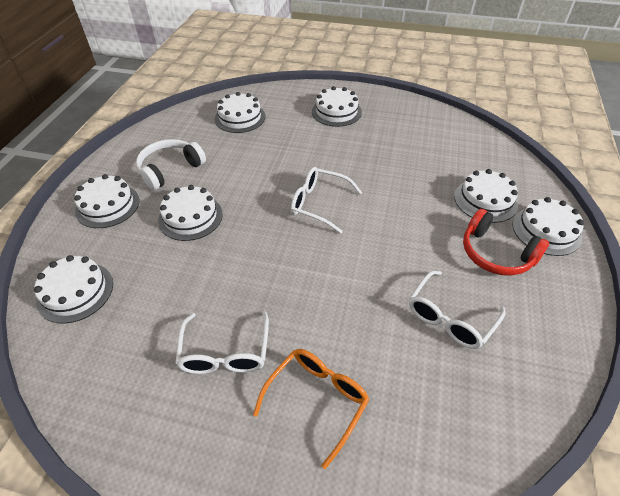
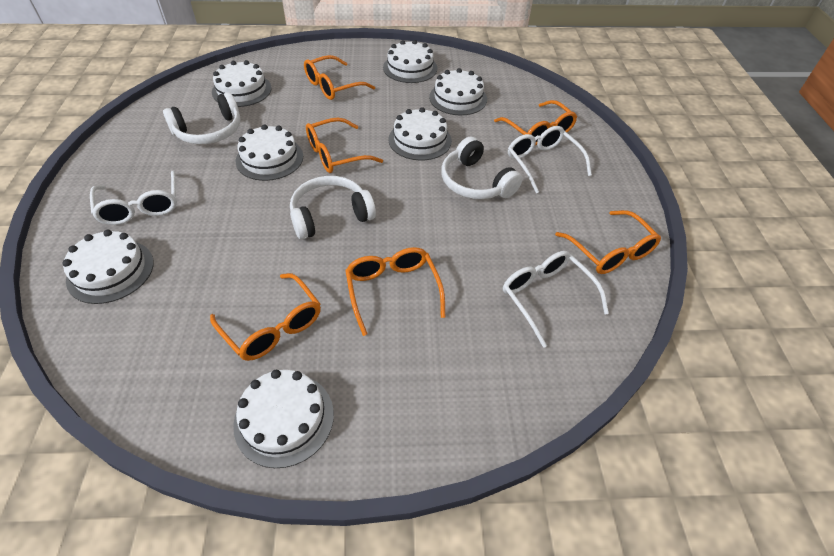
orange glasses: [253,349,369,469] = 1 -> [210,273,321,361] [304,55,375,100] [306,118,383,173] [345,247,445,336] [494,100,577,145] [555,210,661,274] = 6
red headphones: [463,209,549,276] = 1 -> none = 0
white headphones: [136,139,206,190] = 1 -> [163,92,240,145] [290,176,376,240] [441,137,522,199] = 3

